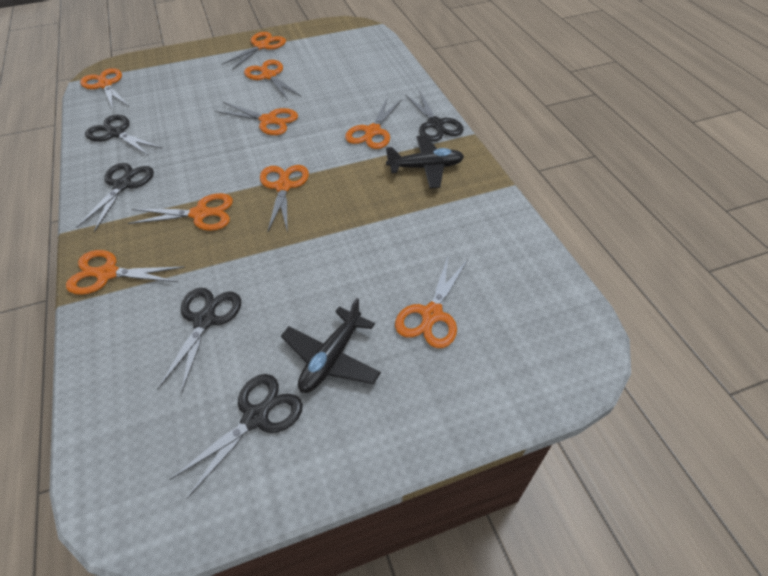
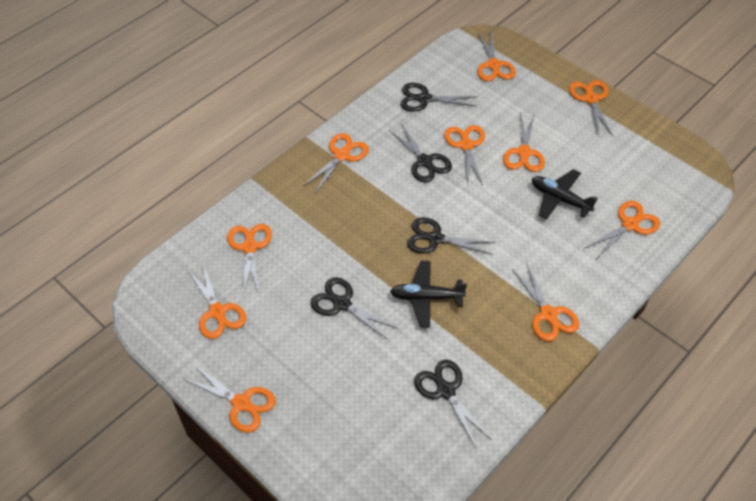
orange scissors: [66,250,184,295] [80,68,128,109] [128,193,233,231] [215,102,298,135] [222,32,286,70] [244,60,301,100] [260,165,309,231] [345,97,402,149] [395,257,468,348] = 9 -> [182,365,276,433] [188,264,246,339] [227,224,272,297] [303,133,369,194] [444,125,485,186] [477,30,516,81] [503,113,545,172] [512,264,579,341] [569,80,613,136] [585,201,660,258] = 10

